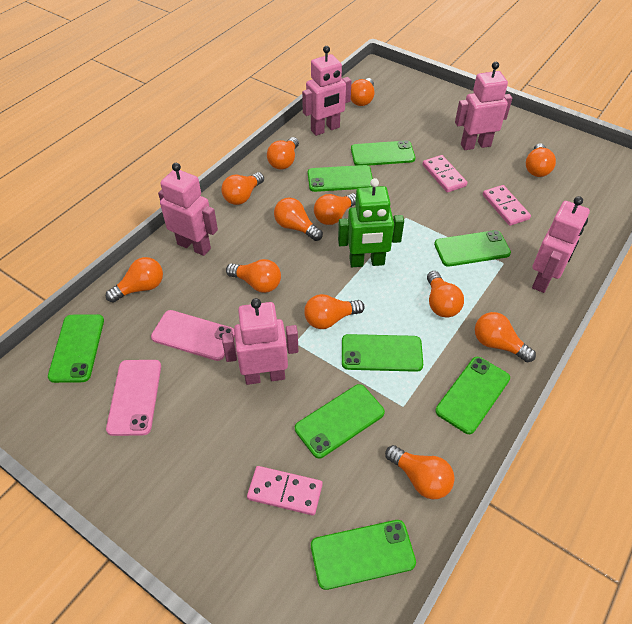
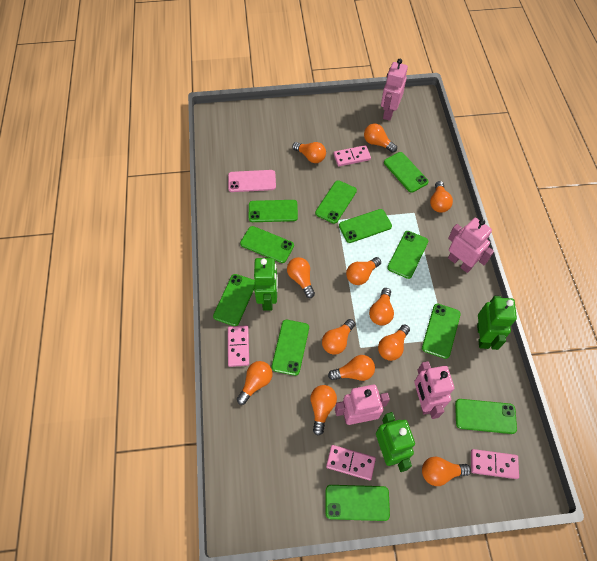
green phone: [48,314,104,383] [295,384,385,458] [308,165,373,192] [311,520,416,590] [342,334,423,372] [351,140,415,166] [434,230,511,267] [435,357,510,434] = 8 -> [213,274,255,326] [240,226,294,263] [249,200,298,222] [272,320,309,376] [315,180,357,224] [325,485,390,521] [339,209,392,243] [384,152,429,193] [387,231,428,279] [422,304,461,359] [455,399,517,434] = 11
green robot: [338,178,404,267] = 1 -> [254,258,278,311] [376,412,415,472] [477,296,517,350] = 3
pink domino: [247,466,323,516] [423,155,467,193] [483,185,531,226] = 3 -> [228,325,249,367] [326,445,376,480] [334,145,371,166] [471,449,519,479] = 4
pink phone: [106,360,161,436] [151,310,235,361] = 2 -> [228,170,276,192] = 1
pink robot: [158,163,218,256] [222,298,299,385] [302,46,352,136] [455,62,512,150] [532,196,590,293] = 5 -> [335,384,390,425] [381,59,408,121] [414,361,454,419] [448,218,494,273] = 4

